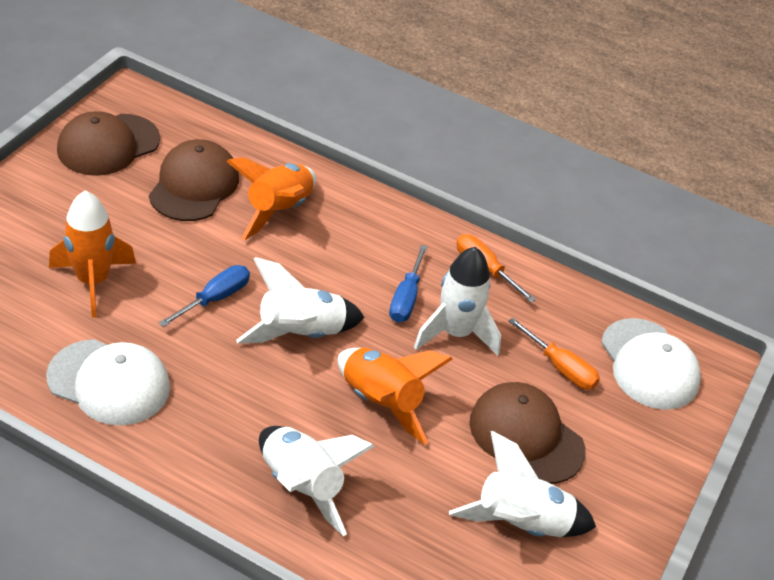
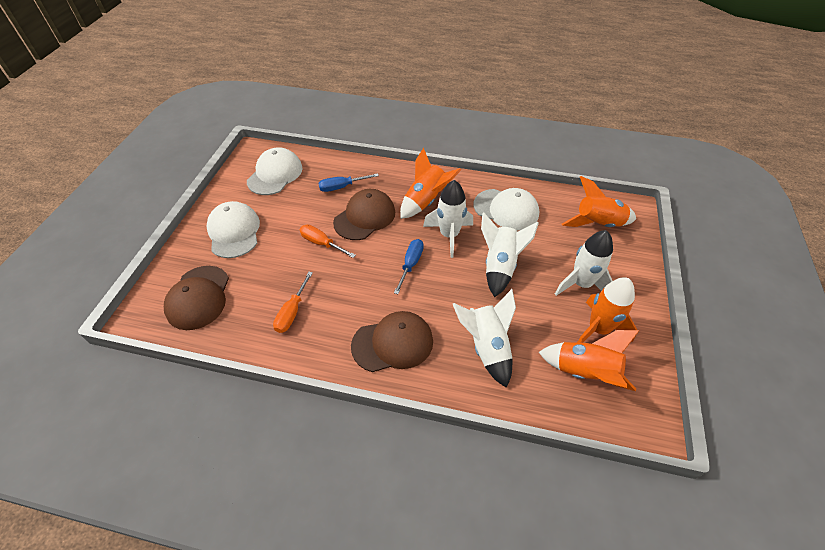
orange rocket: [49,191,136,318] [226,157,316,240] [338,348,452,445] = 3 -> [400,147,461,219] [539,330,639,391] [562,176,636,227] [578,277,637,343] = 4
white cap: [46,339,170,426] [601,318,701,410] = 2 -> [206,201,260,258] [247,148,303,195] [474,188,539,230] = 3

